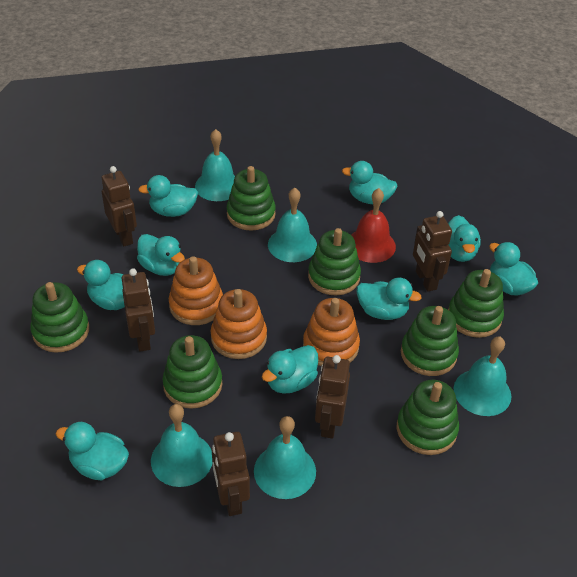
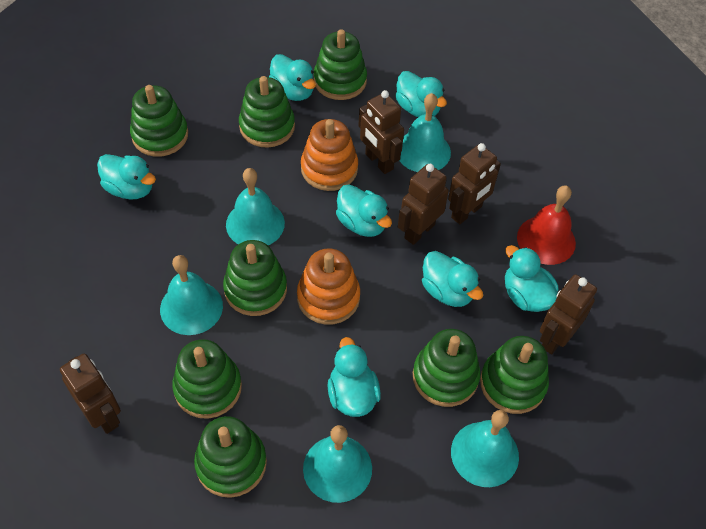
green stacking toy: [31,282,89,353] [163,335,222,409] [227,166,276,231] [308,228,361,295] [397,380,459,455] [401,306,459,376] [448,269,504,338] = 7 -> [130,85,188,157] [172,339,242,419] [194,416,267,498] [223,240,287,316] [239,76,295,148] [314,29,367,100] [413,329,480,407] [480,336,549,414] = 8
orange stacking toy: [169,256,223,325] [211,289,267,359] [303,298,360,366] = 3 -> [297,248,360,325] [301,119,358,191] = 2
turquoise duck: [55,422,129,480] [77,260,125,310] [137,234,185,276] [138,175,198,217] [262,345,318,394] [342,161,398,204] [357,278,422,320] [448,215,481,262] [489,242,538,295] = 9 -> [97,154,156,200] [269,54,316,101] [328,337,381,417] [336,184,392,237] [395,71,447,117] [422,251,483,307] [505,245,558,312] = 7

